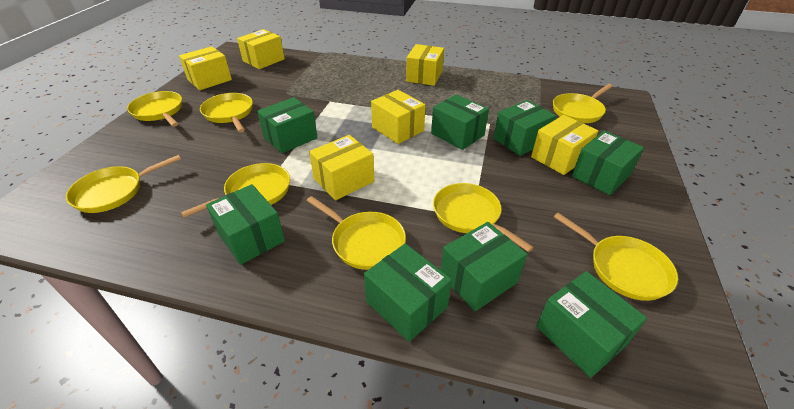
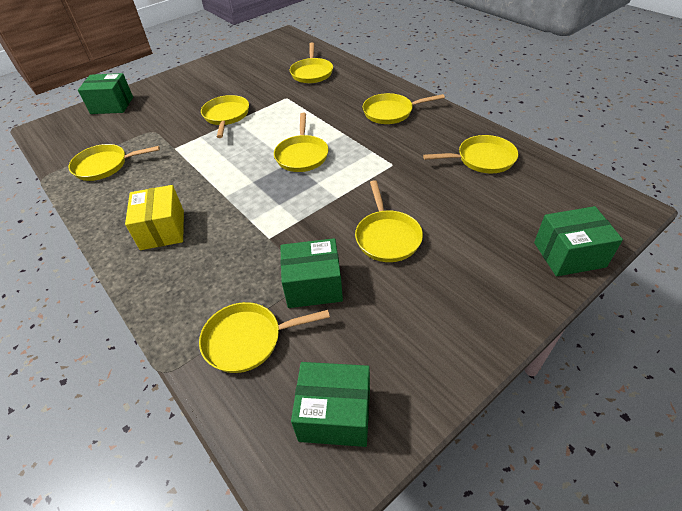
green box: [206,184,285,265] [257,97,318,153] [364,243,452,342] [431,94,489,150] [441,222,527,311] [493,100,556,156] [536,271,647,378] [572,131,644,195] = 8 -> [78,73,133,114] [280,238,343,308] [291,362,370,447] [534,206,623,276] = 4
yellow box: [179,46,232,90] [237,29,285,69] [309,135,374,200] [371,90,426,144] [406,44,444,86] [531,115,598,175] = 6 -> [125,185,184,250] = 1

